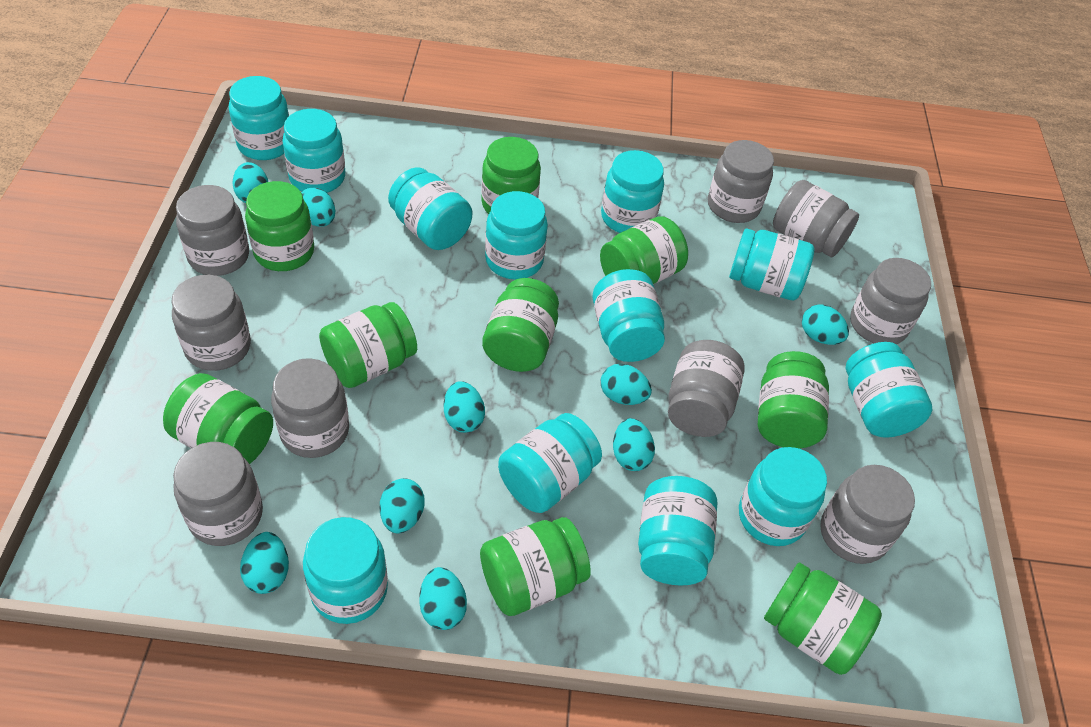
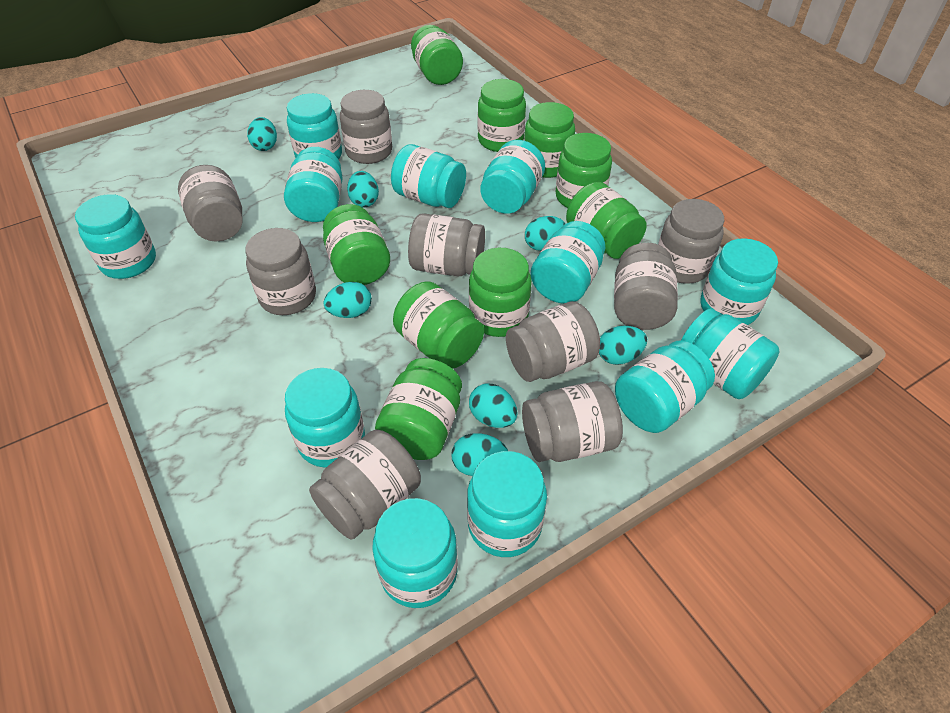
turquoise egg: [232,162,268,203] [240,532,289,594] [301,188,335,227] [380,478,425,534] [419,567,467,630] [444,381,485,433] [601,364,652,405] [613,418,655,471] [802,304,849,345] = 9 -> [247,117,277,151] [323,282,372,318] [347,171,379,207] [451,433,508,476] [469,384,518,428] [525,216,565,251] [599,326,647,365] = 7

